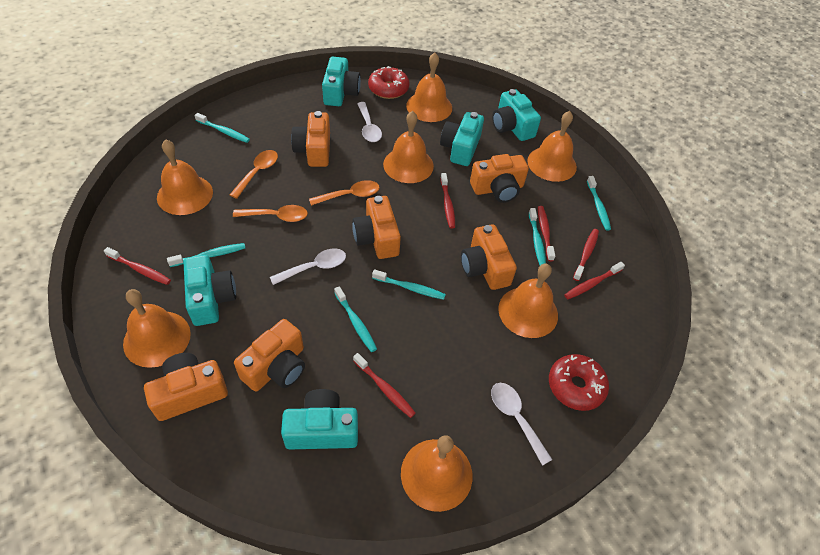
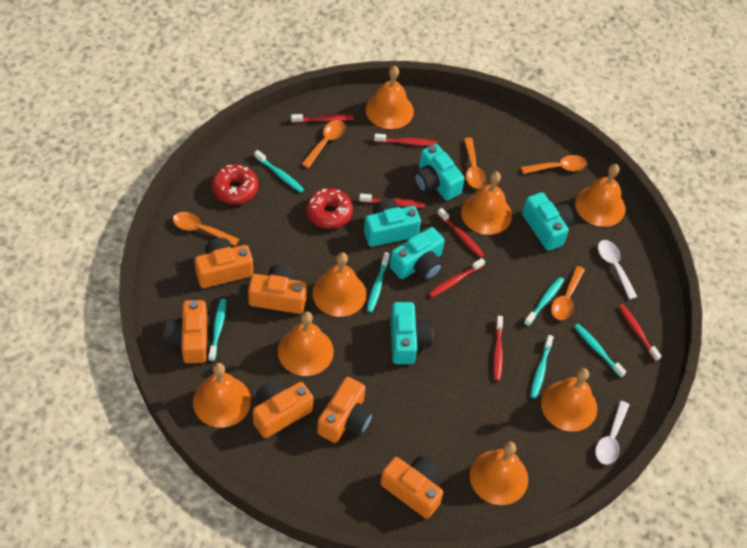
orange bell: [123,289,191,368] [157,139,213,215] [383,111,434,183] [401,435,473,512] [406,53,452,122] [498,264,558,338] [527,111,577,182] = 7 -> [193,363,251,428] [278,312,334,376] [312,252,367,317] [366,66,414,129] [461,171,512,235] [470,442,528,505] [541,368,597,432] [575,164,625,227] = 8
orange spoon: [230,150,278,199] [233,205,308,222] [309,180,379,206] = 3 -> [173,212,239,246] [302,120,345,168] [464,137,486,189] [521,155,587,174] [551,266,585,320] = 5
red toothbrush: [104,247,171,285] [353,353,416,418] [440,173,455,228] [538,206,555,262] [564,262,625,299] [573,229,599,281] = 6 -> [291,114,354,123] [359,194,425,208] [374,134,437,146] [428,258,485,297] [438,208,484,258] [493,316,503,381] [618,304,661,362] = 7
white spoon: [270,248,346,285] [357,102,382,142] [491,383,552,466] = 3 -> [595,401,629,465] [598,240,637,300] = 2

